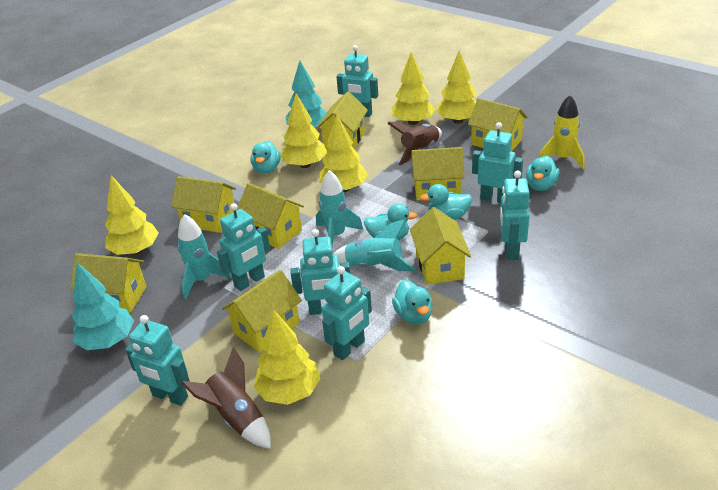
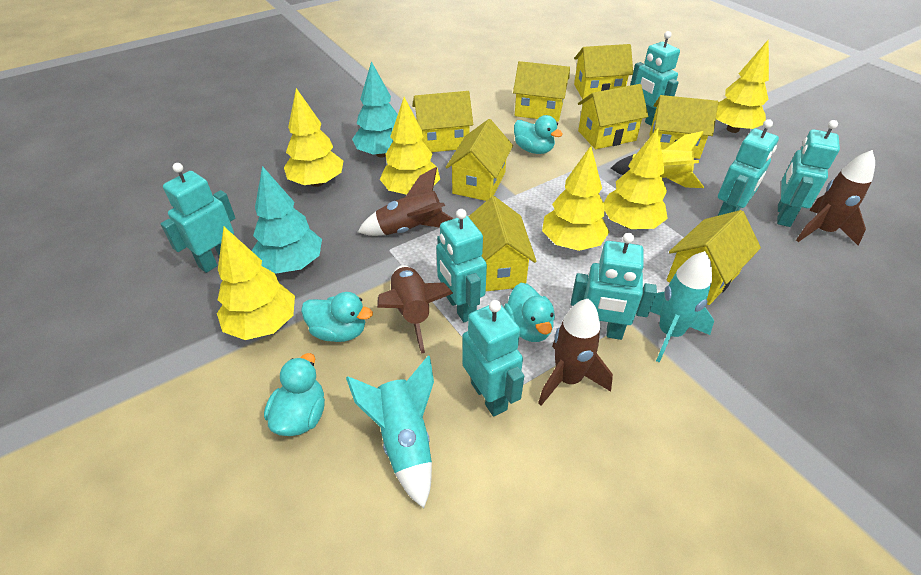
brown rocket: [181,347,271,449] [387,122,442,165] = 2 -> [358,167,454,236] [377,265,453,354] [538,299,613,406] [796,150,875,246] = 4
turquoise duck: [251,141,281,174] [364,203,417,240] [392,280,433,325] [420,184,472,220] [526,156,560,191] = 5 -> [264,353,325,436] [301,292,373,342] [504,283,555,342] [514,115,563,154] = 4
turquoise rocket: [178,214,231,300] [316,170,363,246] [333,219,416,271] = 3 -> [346,356,434,508] [650,251,714,363] = 2

